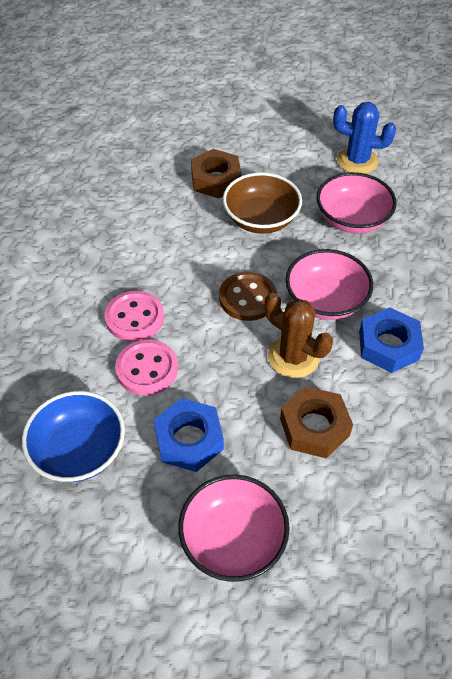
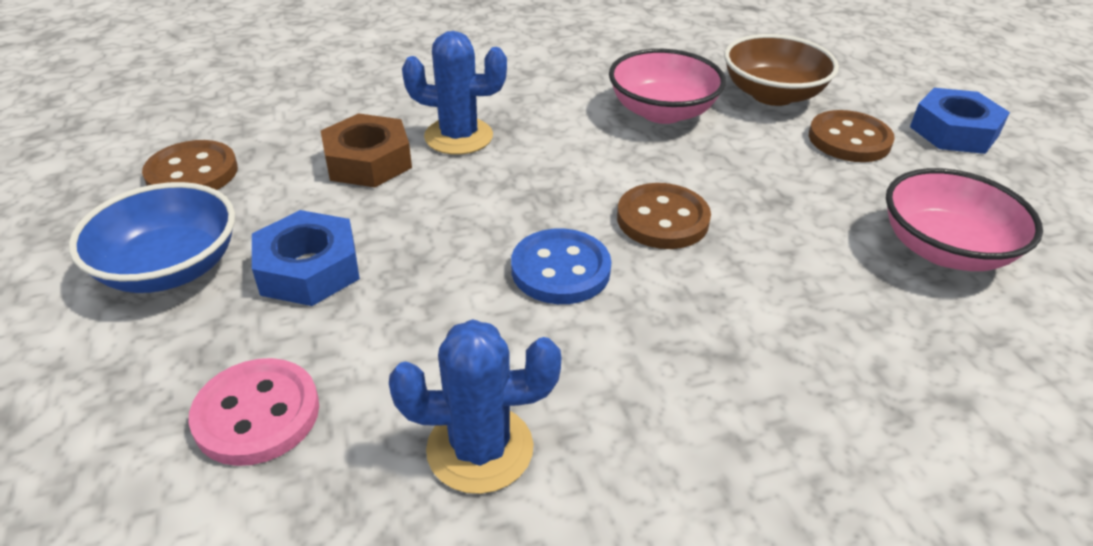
blue button: none = 0 -> [511,228,612,304] = 1
blue cactus: [333,102,396,174] = 1 -> [389,319,561,494] [402,31,507,155] = 2
brown button: [219,272,277,321] = 1 -> [142,140,238,190] [617,183,711,249] [809,110,895,162] = 3
brown cactus: [265,293,333,378] = 1 -> none = 0
brown nut: [191,149,242,198] [280,386,353,458] = 2 -> [321,113,412,187] = 1
pink bowl: [178,475,290,582] [286,249,373,320] [317,172,397,233] = 3 -> [609,49,726,124] [886,168,1043,271] = 2
pink button: [105,291,164,342] [115,339,178,395] = 2 -> [189,358,319,466] = 1

